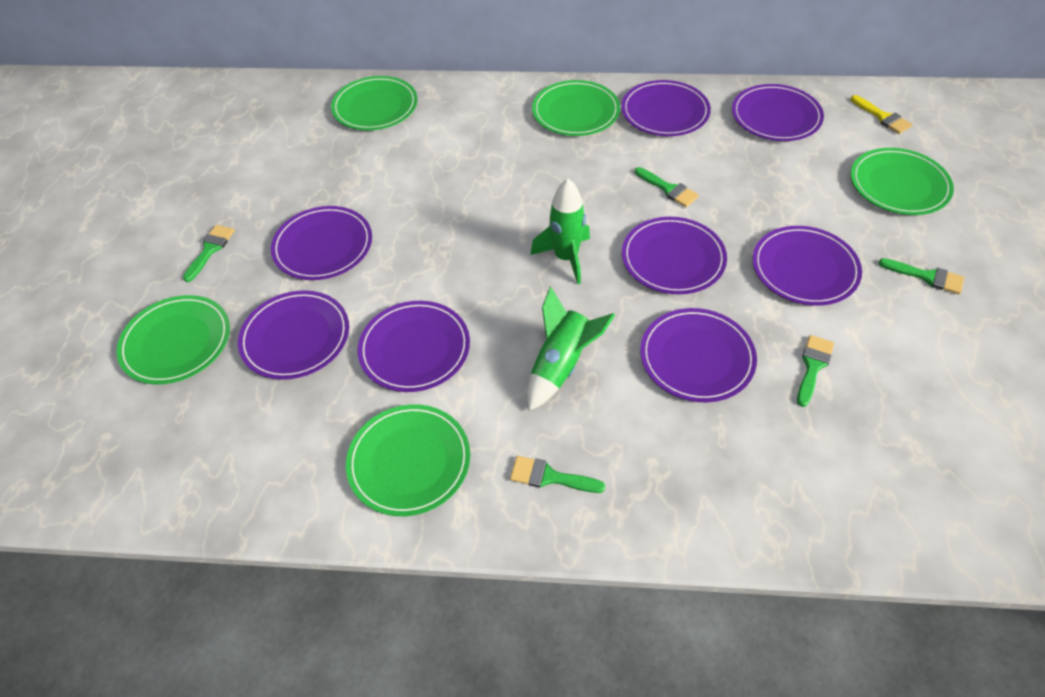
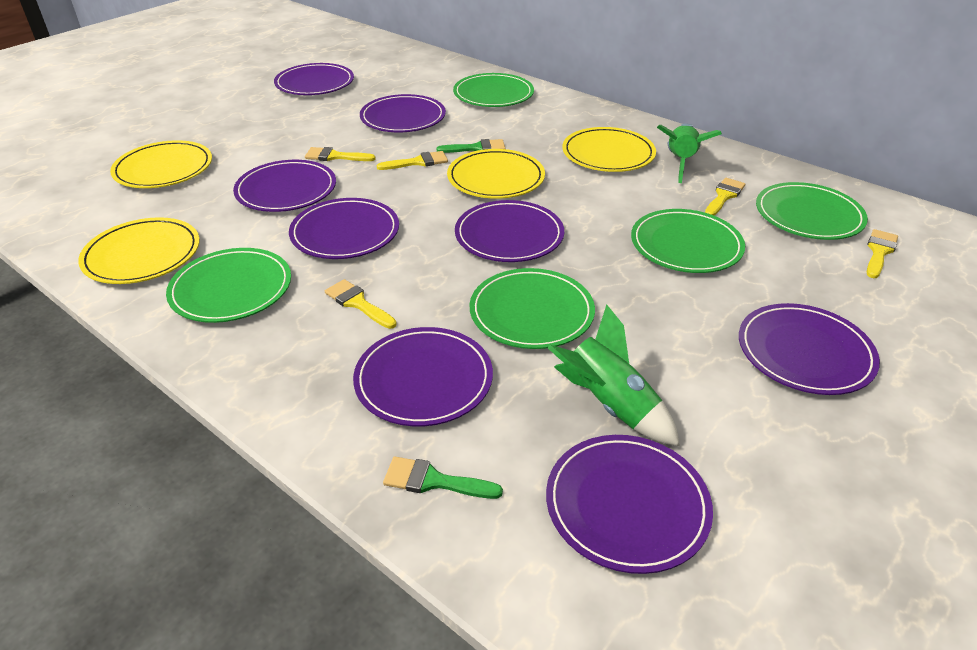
green brush: [183,225,235,282] [510,456,605,493] [635,167,699,207] [797,335,834,407] [879,258,964,294] = 5 -> [383,457,503,499] [436,139,506,153] = 2
yellow brush: [851,95,912,134] = 1 -> [305,147,376,161] [325,279,397,329] [377,151,448,170] [705,178,746,216] [867,229,898,278] = 5
yellow plate: none = 0 -> [78,217,200,284] [110,140,212,188] [447,149,545,199] [562,127,656,172] = 4

